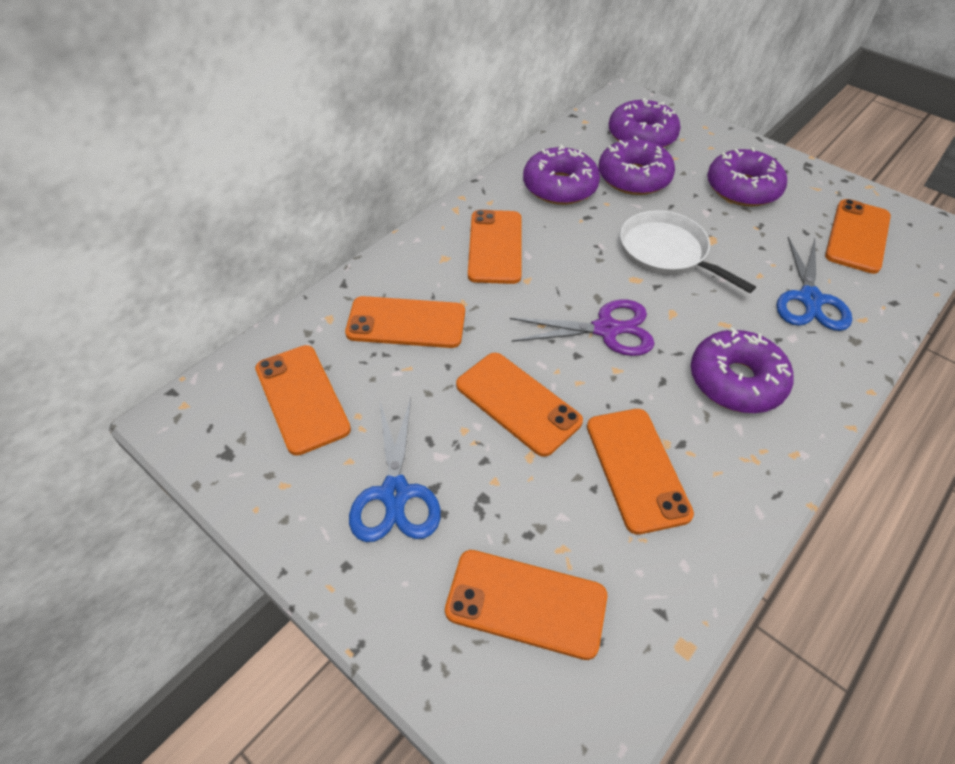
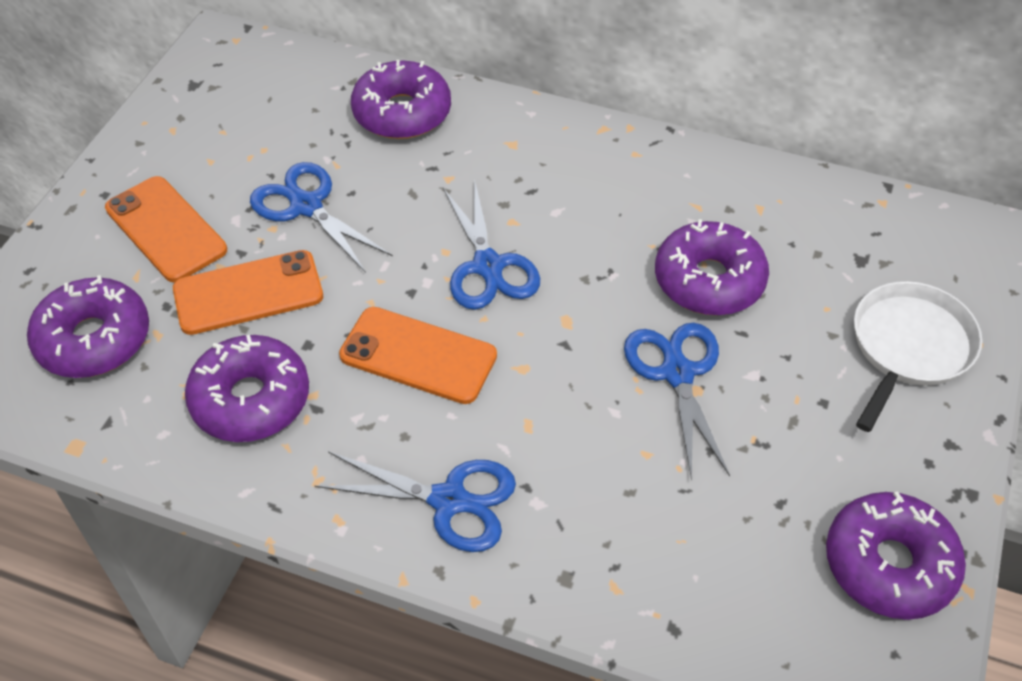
blue scissors: [349,398,441,542] [777,237,852,331] = 2 -> [250,162,393,273] [315,451,516,552] [443,183,540,310] [624,323,730,480] = 4
orange phone: [255,345,351,456] [345,296,465,348] [445,550,607,660] [456,353,583,457] [468,210,522,284] [587,409,694,535] [825,199,891,274] = 7 -> [105,176,227,282] [173,250,323,335] [339,307,497,404] = 3
purple scissors: [510,300,655,356] = 1 -> none = 0

